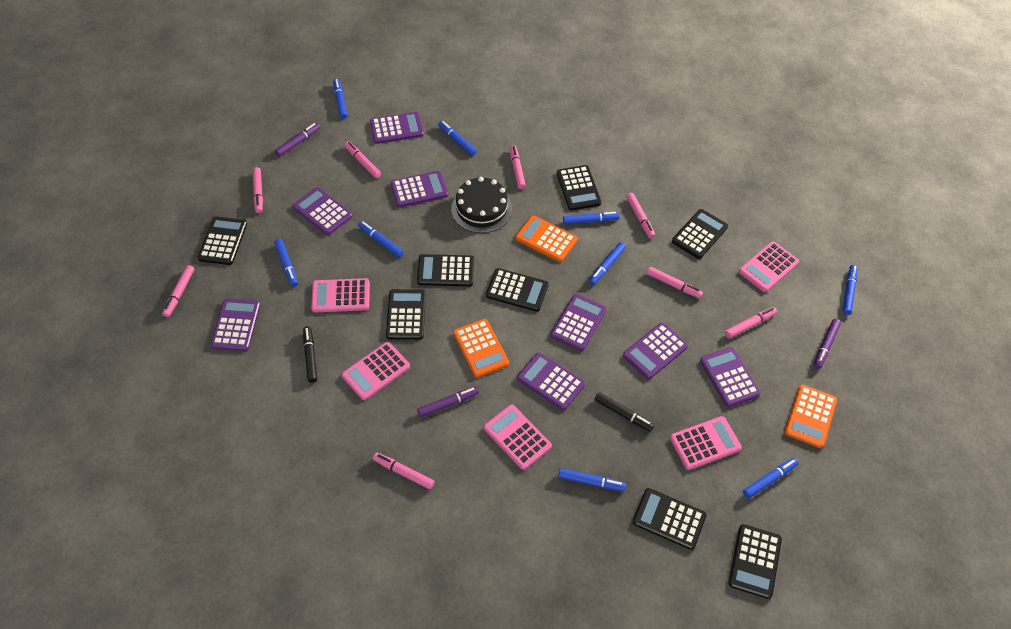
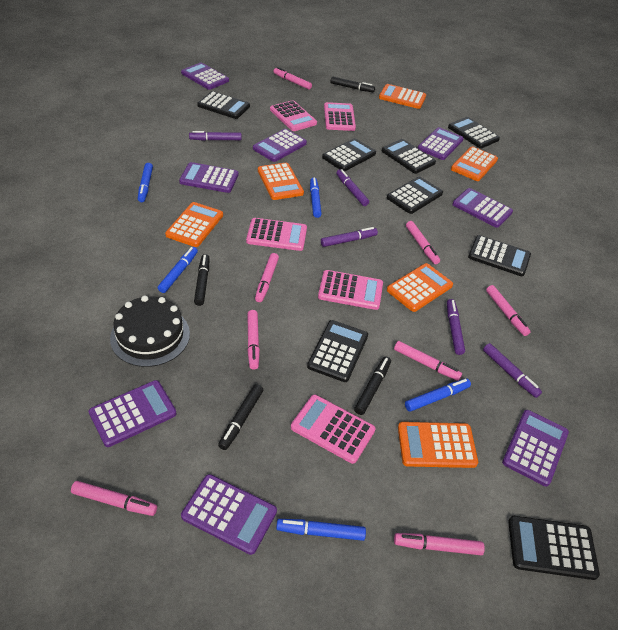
black marker: [303,326,317,383] [595,392,654,432] = 2 -> [194,254,209,306] [218,384,263,450] [330,77,375,92] [354,356,391,415] = 4
blue marker: [274,239,298,287] [333,79,348,119] [358,221,403,257] [438,121,477,156] [558,468,626,491] [563,212,620,224] [589,242,626,285] [743,458,798,499] [842,265,858,315] = 9 -> [138,163,153,202] [158,247,198,293] [276,519,366,541] [310,177,322,218] [405,378,471,412] = 5
orange calculator: [453,319,509,378] [515,215,577,262] [784,384,837,448] = 3 -> [165,202,223,247] [258,163,304,200] [379,84,426,109] [387,263,453,312] [398,422,478,468] [451,146,498,181] = 6
purple marker: [275,123,320,157] [417,387,479,417] [814,319,841,369] = 3 -> [189,131,242,141] [321,227,378,247] [336,169,369,206] [447,299,465,355] [483,343,542,398] = 5

